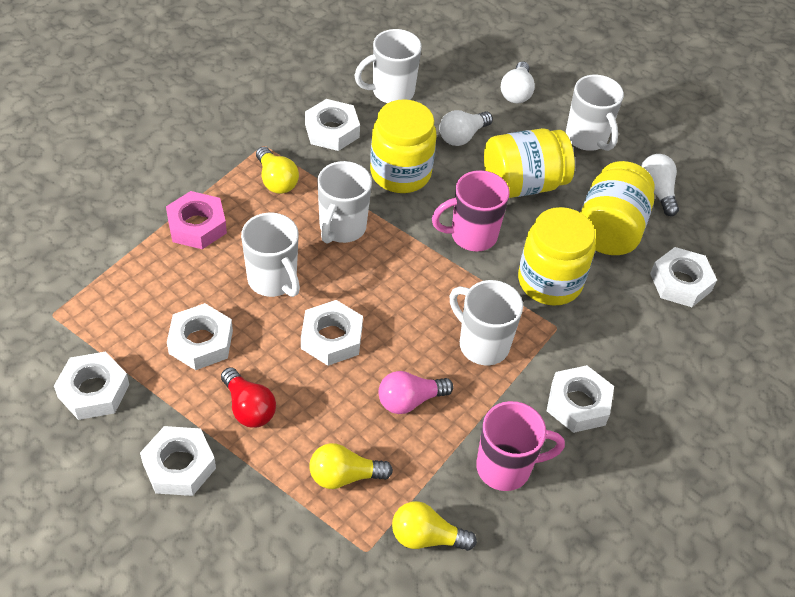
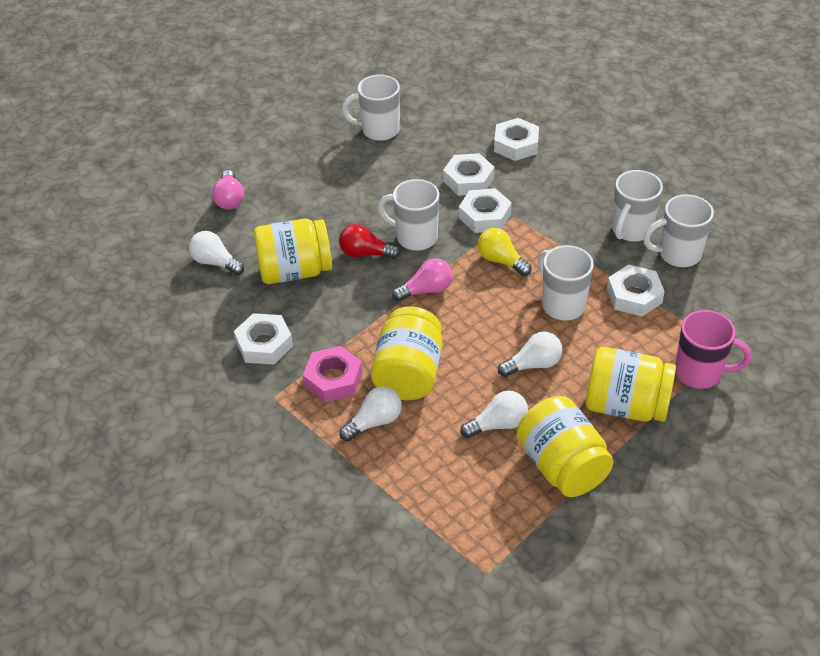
pink light bulb: [379,371,453,414] = 1 -> [212,170,244,209] [392,258,453,301] = 2
pink mug: [432,170,510,251] [476,401,565,491] = 2 -> [675,310,752,389] = 1
white light bulb: [439,110,493,146] [501,62,535,103] [641,154,679,216] = 3 -> [189,231,244,275] [339,387,402,441] [461,390,528,438] [498,332,562,377] = 4
white nut: [54,352,129,420] [140,426,216,496] [167,303,233,370] [301,300,363,366] [305,99,360,151] [547,365,614,433] [650,247,717,307] = 7 -> [234,313,293,365] [443,153,494,196] [459,188,512,233] [494,118,539,161] [607,264,665,317] = 5
yellow light bulb: [256,147,299,194] [309,443,393,489] [392,501,477,551] = 3 -> [478,228,532,276] = 1

